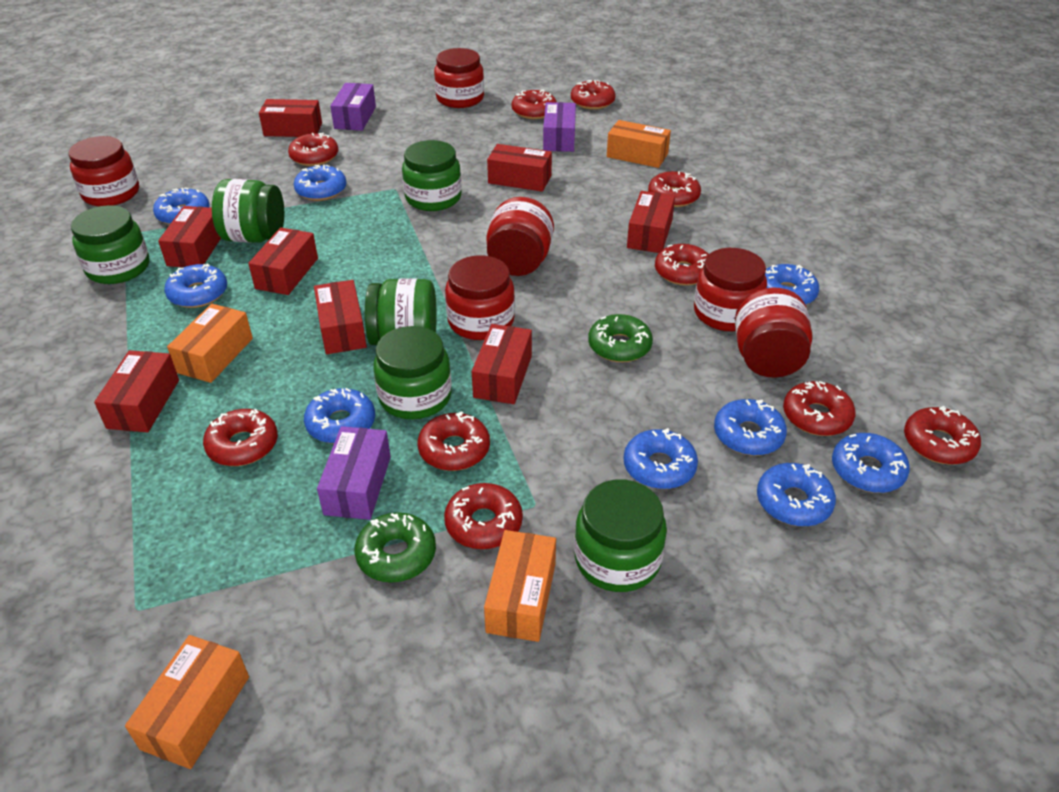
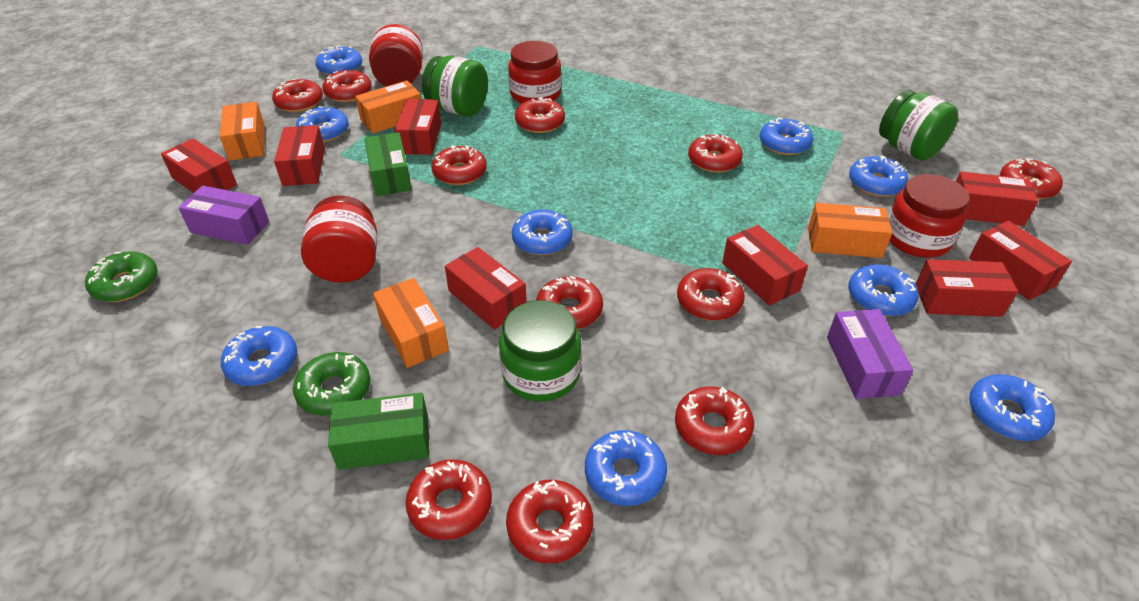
green box: none = 0 -> [328,393,429,470] [365,132,412,196] = 2
green jar: [71,205,149,284] [212,179,284,243] [365,279,437,345] [374,326,452,419] [402,140,461,211] [574,480,667,592] = 6 -> [422,56,488,116] [499,300,582,402] [879,90,958,160] = 3
purple box: [317,426,391,520] [330,83,376,131] [543,102,576,152] = 3 -> [178,186,269,245] [827,309,914,399] = 2
red donut: [203,409,278,466] [288,133,338,166] [417,411,490,471] [444,483,523,549] [512,90,557,119] [571,80,616,110] [648,171,701,207] [655,244,709,286] [783,381,856,436] [904,406,981,465] = 10 -> [272,79,323,112] [322,70,372,102] [406,459,492,540] [431,145,487,185] [506,480,593,563] [515,97,565,133] [536,276,603,329] [675,386,754,455] [677,268,745,321] [688,134,743,173] [1000,158,1063,199] = 11
red jar: [68,136,139,206] [434,48,484,108] [445,255,515,340] [486,197,554,276] [694,248,767,331] [735,288,812,378] = 6 -> [301,196,377,283] [369,24,423,86] [508,41,562,104] [888,174,970,258] = 4

